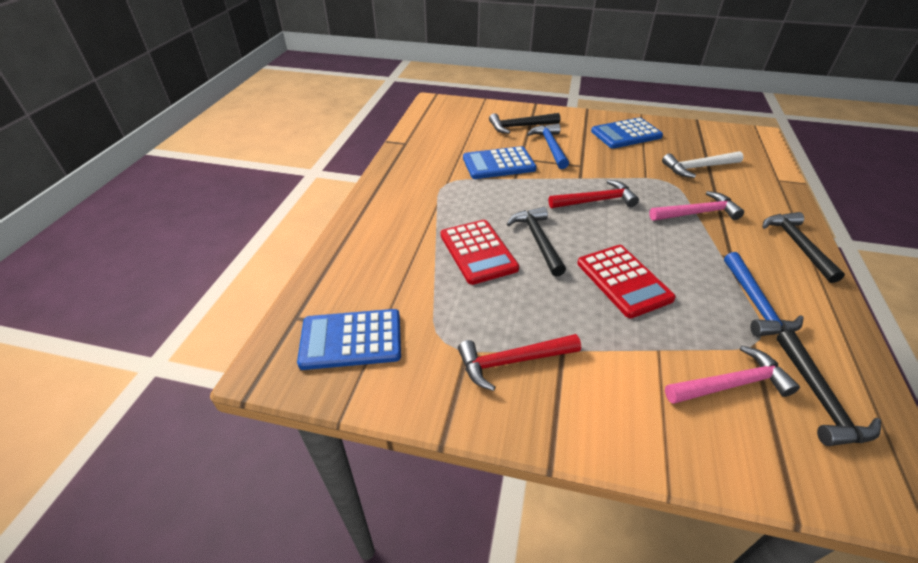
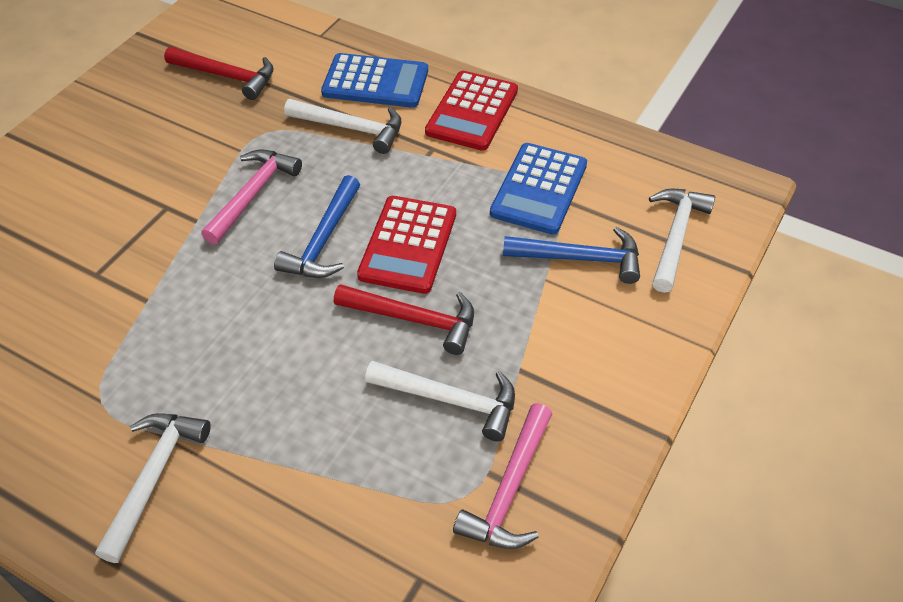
black hammer: [489,113,560,134] [507,207,566,277] [762,212,845,283] [776,330,881,446] = 4 -> none = 0
blue calculator: [297,309,401,370] [463,146,537,179] [591,117,663,148] = 3 -> [321,53,428,108] [490,143,587,235] = 2
white hammer: [662,151,744,178] = 1 -> [95,413,211,563] [284,99,401,154] [365,361,515,442] [649,189,715,293] = 4

